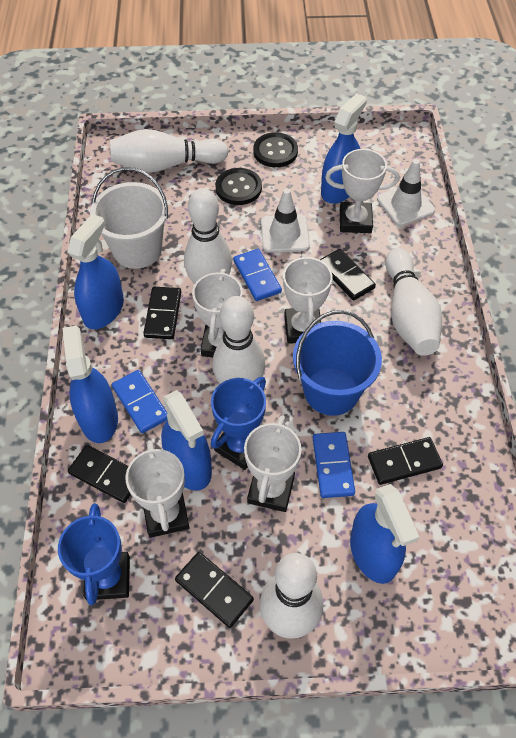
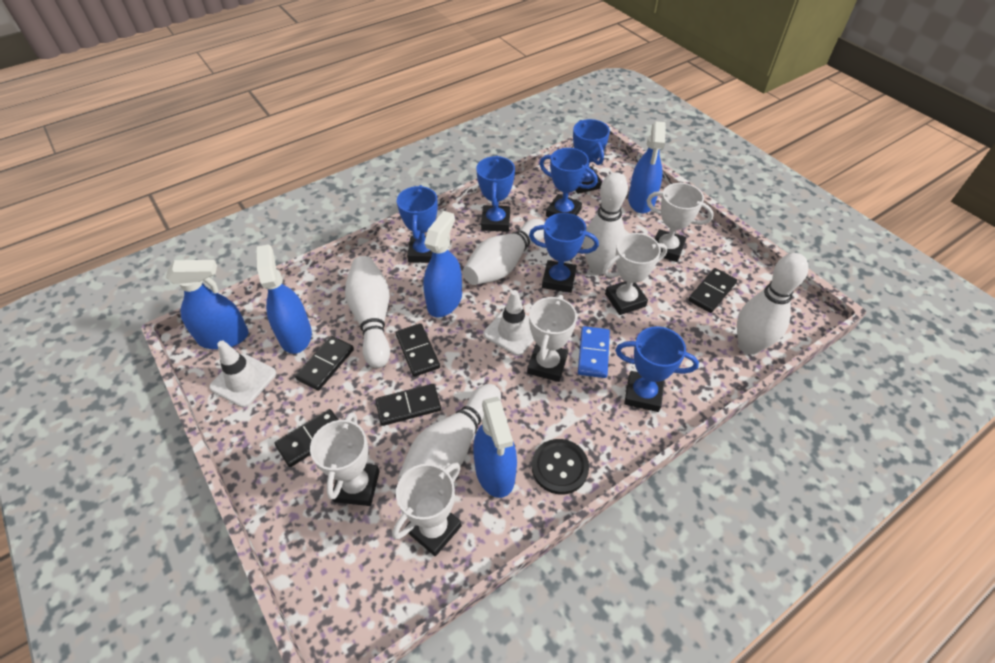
black button: [215,168,262,205] [253,132,298,167] = 2 -> [532,439,589,495] = 1
blue bucket: [293,310,382,416] = 1 -> none = 0
blue domino: [112,370,167,433] [233,249,282,301] [313,432,355,498] = 3 -> [578,326,610,378] = 1
blue trophy: [58,503,130,605] [211,377,266,470] = 2 -> [397,185,438,263] [476,156,515,232] [529,213,599,293] [539,148,598,217] [573,119,610,194] [615,326,699,412] = 6
white bucket: [90,167,168,269] = 1 -> none = 0

